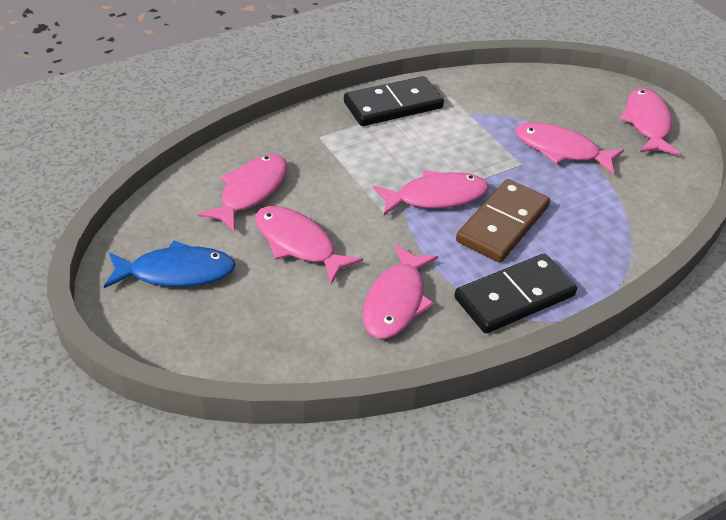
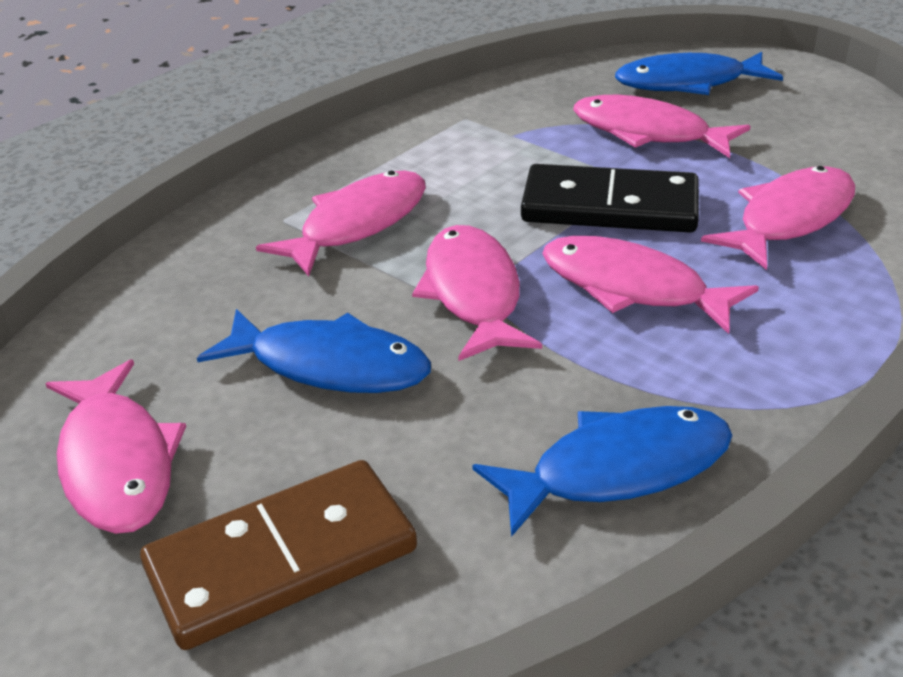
black domino: [344,76,444,126] [455,254,577,333] = 2 -> [521,164,699,233] = 1
blue fish: [104,241,236,288] = 1 -> [197,309,431,393] [472,406,733,537] [615,52,783,95] = 3

